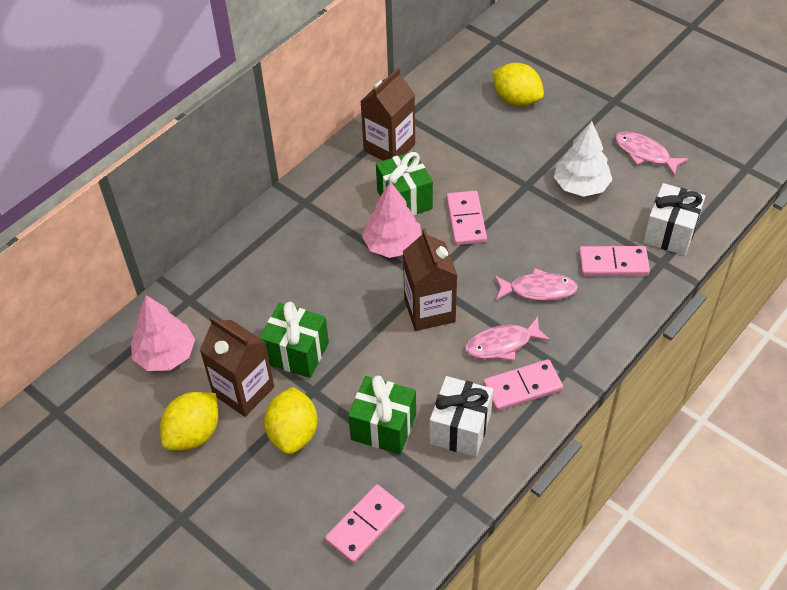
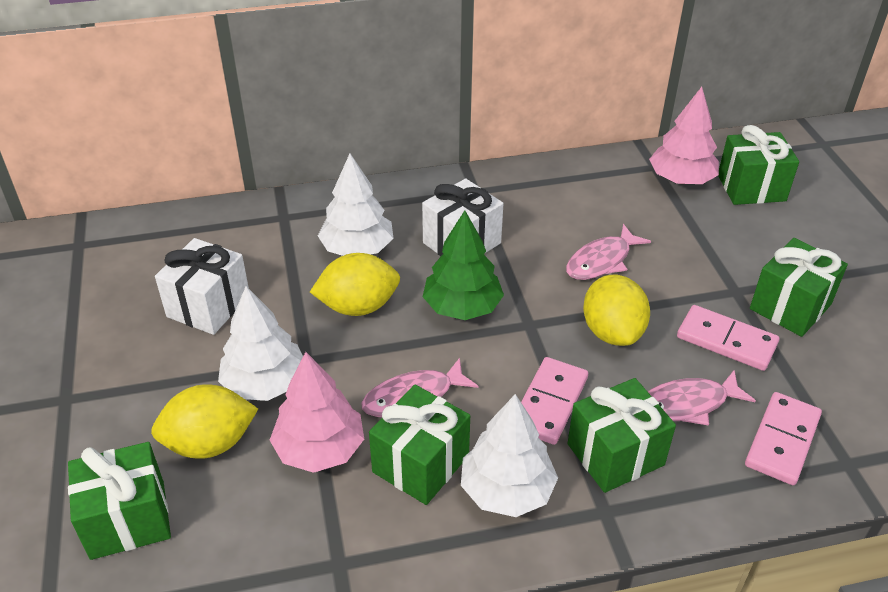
brown carton: [200,317,274,417] [360,68,415,161] [403,228,458,331] = 3 -> none = 0
green gift: [260,302,329,378] [348,375,416,454] [376,151,433,216] = 3 -> [68,442,171,560] [369,384,470,505] [567,378,676,493] [718,125,799,205] [750,238,848,337] = 5
green tree: none = 0 -> [423,210,504,320] = 1
pink domino: [325,484,405,563] [446,191,487,245] [483,359,563,411] [579,246,650,276] = 4 -> [521,357,588,445] [677,305,779,371] [745,392,822,485] = 3
white tree: [554,121,613,197] = 1 -> [218,286,303,401] [318,154,394,256] [461,394,558,517] = 3

